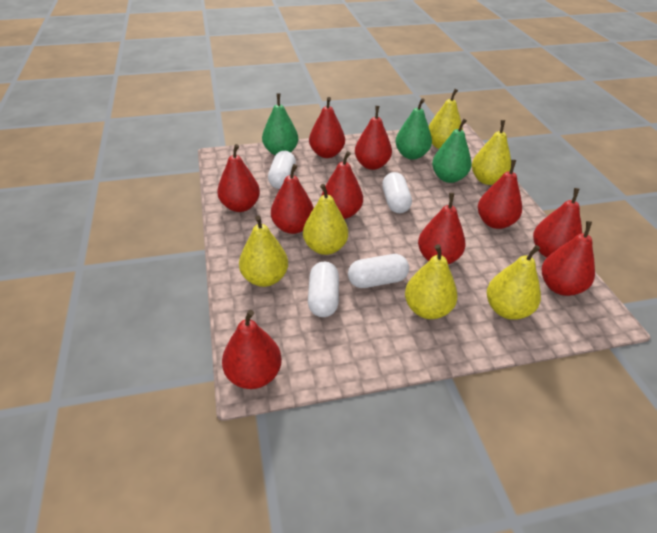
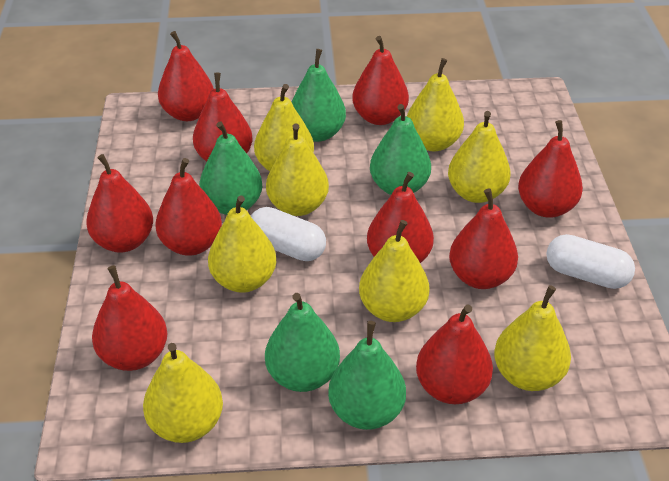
green pear: [262,93,298,155] [395,98,432,160] [432,119,472,183] = 3 -> [199,121,263,215] [265,293,340,392] [291,49,346,142] [328,321,406,430] [370,104,431,195] = 5
white capsule: [268,151,296,189] [308,262,339,317] [348,254,409,288] [382,172,412,213] = 4 -> [251,207,326,261] [546,234,635,289] = 2
yellow pear: [239,215,288,287] [303,184,348,255] [405,244,458,319] [429,89,463,149] [472,120,511,185] [487,245,541,320] = 6 -> [143,343,223,443] [208,195,276,293] [254,84,314,171] [266,123,329,216] [359,220,430,322] [407,58,464,151] [448,111,511,203] [494,285,571,391] = 8

